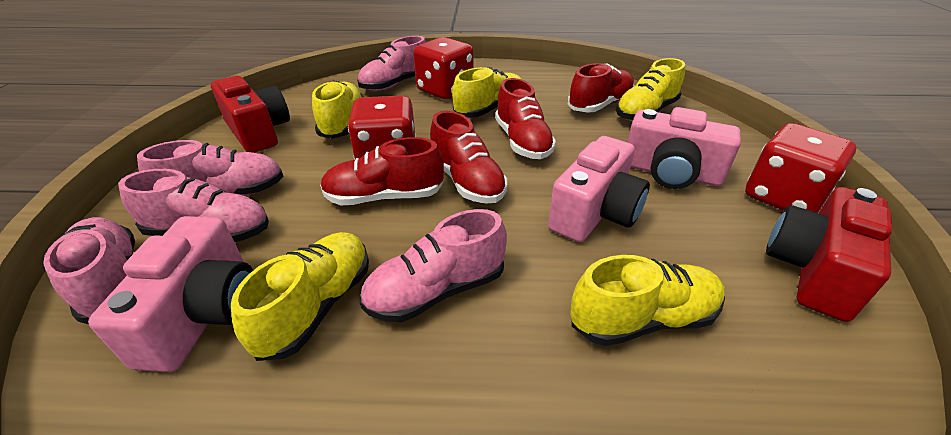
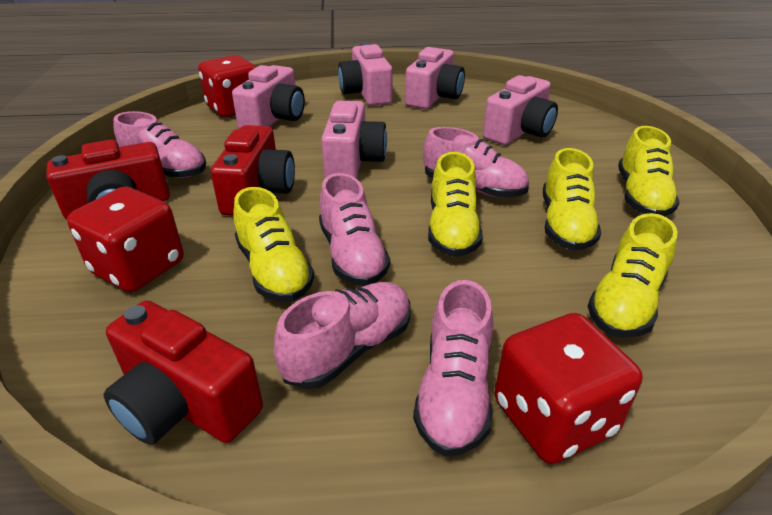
pink camera: [88,216,253,372] [548,136,650,242] [627,107,741,189] = 3 -> [232,65,305,129] [321,101,387,179] [338,42,393,106] [405,47,465,109] [483,75,558,145] = 5
red camera: [211,76,290,153] [766,187,892,322] = 2 -> [46,139,170,220] [104,301,263,445] [211,125,295,216] = 3
red shoe: [320,137,444,205] [430,111,507,204] [495,78,556,159] [568,63,635,113] = 4 -> none = 0

